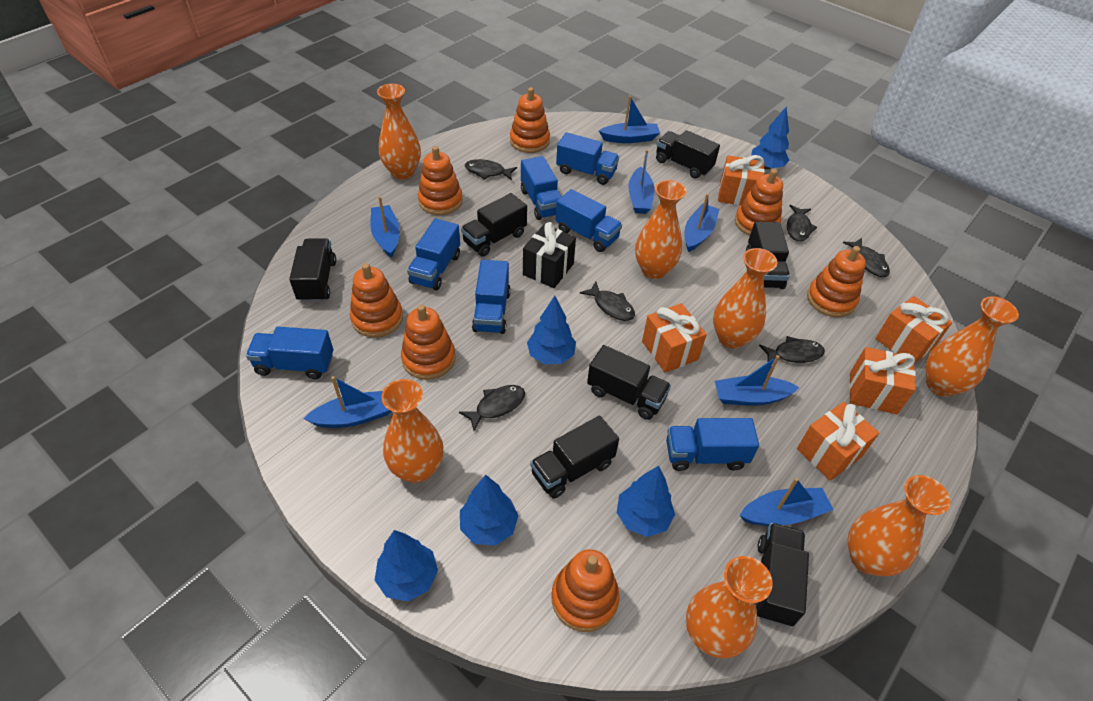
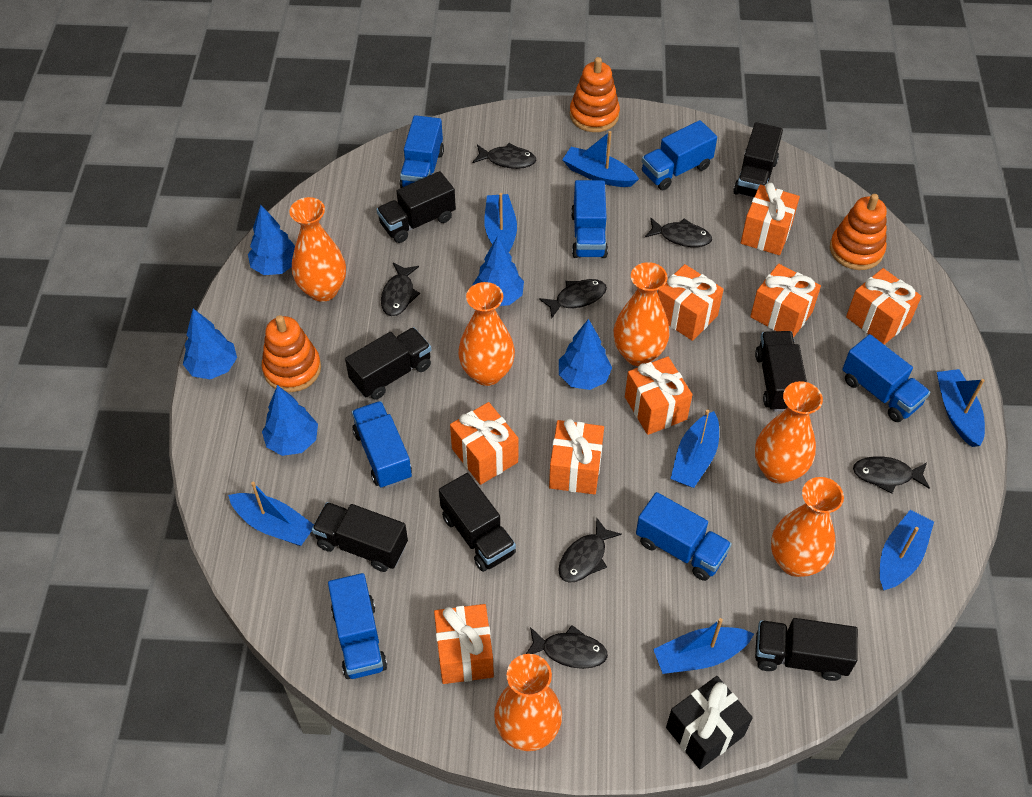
black fish: [459,385,525,431] [465,159,517,180] [580,282,635,321] [759,336,825,363] [787,205,817,241] [843,238,890,277] = 6 -> [381,263,420,316] [473,143,536,169] [526,625,608,669] [539,279,607,318] [558,518,622,583] [645,218,712,247] [853,456,930,494] = 7
orange gift: [642,303,707,373] [718,155,765,205] [797,402,879,481] [849,347,916,414] [875,296,952,364] = 5 -> [434,604,494,684] [450,402,518,485] [549,419,604,495] [625,356,692,435] [658,264,724,341] [741,182,800,255] [750,264,821,338] [846,268,922,345] = 8
orange stacking toy: [350,263,403,338] [401,304,456,380] [418,146,463,215] [510,87,550,153] [551,549,620,632] [735,169,783,235] [807,246,866,317] = 7 -> [262,315,321,392] [570,57,620,132] [830,194,887,270] = 3
orange vase: [377,84,421,179] [381,379,443,483] [635,180,686,279] [686,556,773,659] [713,248,778,349] [848,475,950,576] [926,296,1019,397] = 7 -> [289,197,346,302] [458,282,515,386] [494,654,562,751] [613,262,670,366] [755,381,823,484] [771,477,844,577] = 6

